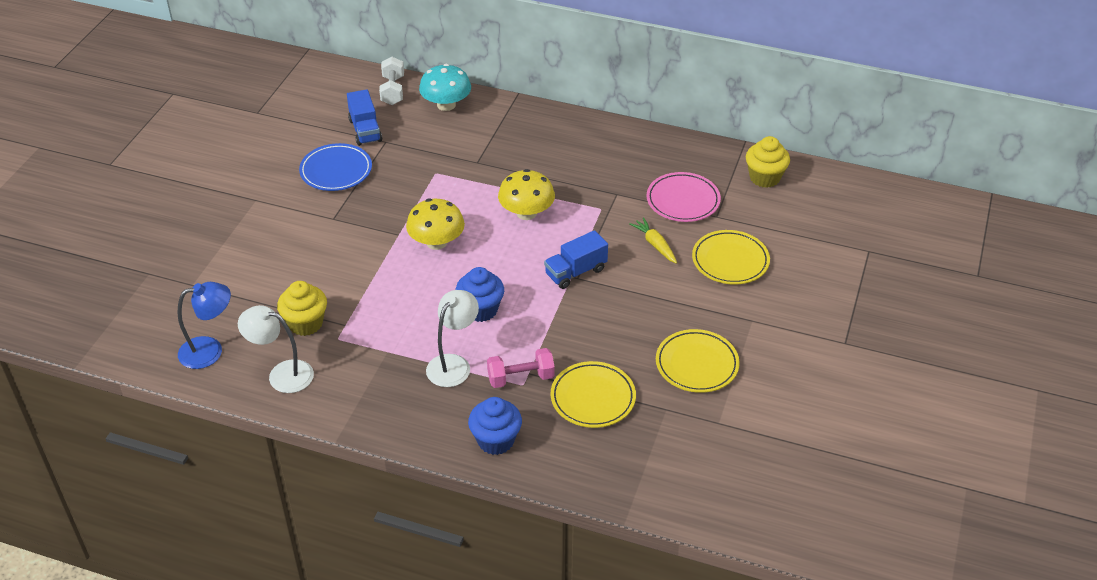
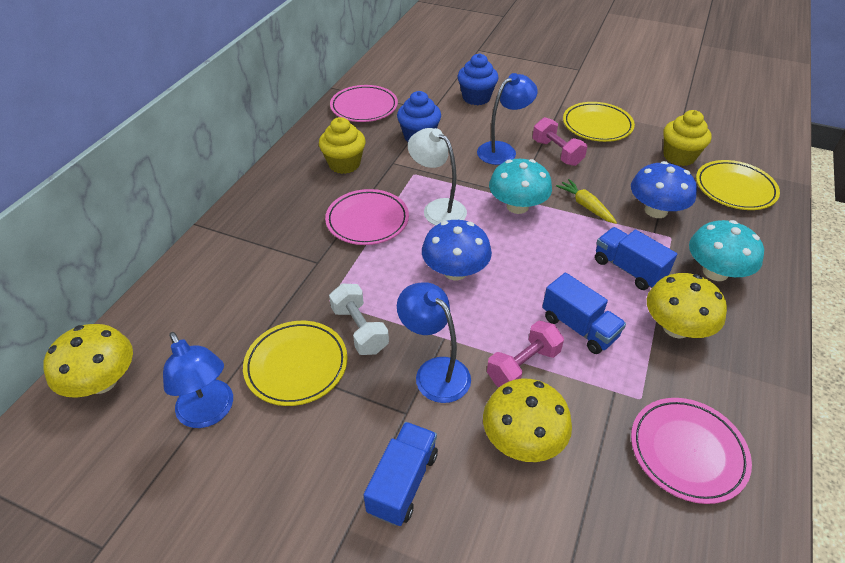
blue lamp: [177,282,231,369] = 1 -> [163,332,233,428] [397,282,471,403] [477,73,538,165] = 3
blue mushroom: none = 0 -> [422,220,492,280] [631,161,697,218] = 2
blue plate: [299,143,372,191] = 1 -> none = 0
blue truck: [347,89,382,146] [544,230,608,289] = 2 -> [364,422,438,526] [542,273,626,354] [595,227,677,290] = 3
pink dumbbell: [487,348,555,388] = 1 -> [487,320,564,387] [533,117,587,166] = 2
pink plate: [646,172,721,222] = 1 -> [325,189,409,245] [330,85,398,122] [631,398,752,504] = 3
turquoise mushroom: [419,64,471,111] = 1 -> [489,159,552,214] [689,220,764,281] = 2
white lamp: [238,305,314,393] [426,290,479,387] = 2 -> [408,128,467,225] = 1
yellow mushroom: [406,199,465,250] [498,169,555,220] = 2 -> [43,324,133,398] [483,379,572,462] [647,273,727,339] = 3

